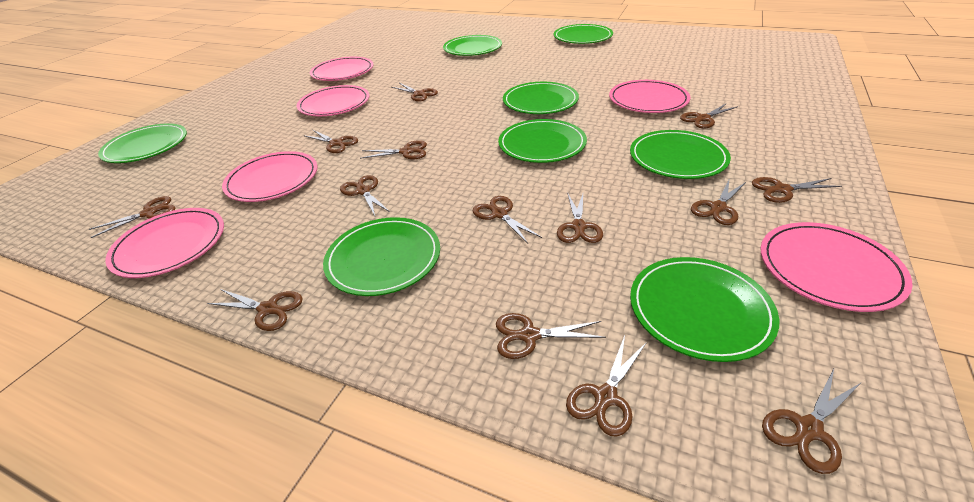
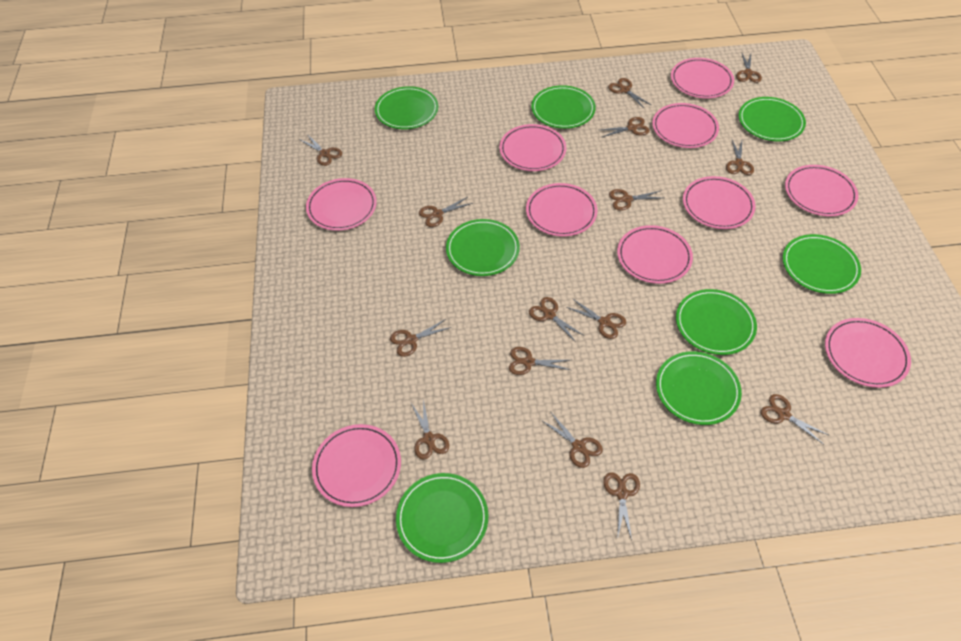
brown scissors: [89,196,175,238] [207,289,303,331] [303,129,358,153] [340,175,390,216] [360,140,427,159] [392,83,438,101] [473,196,542,244] [496,313,606,359] [557,192,603,243] [566,335,647,437] [680,103,738,128] [691,178,746,225] [752,177,842,203] [762,369,862,474] = 14 -> [299,134,342,166] [390,319,452,357] [411,399,449,460] [419,197,473,227] [509,347,570,375] [529,297,584,342] [541,413,603,468] [566,298,626,339] [600,117,650,137] [603,472,640,540] [608,78,651,108] [609,189,662,211] [726,140,754,175] [736,52,762,83] [761,394,828,445] = 15
pink plate: [105,208,224,278] [222,151,317,202] [297,85,370,116] [310,57,373,81] [609,80,691,113] [760,222,913,312] = 6 -> [306,178,377,231] [312,424,401,507] [499,124,566,171] [526,183,597,237] [617,225,693,284] [652,103,719,148] [671,58,734,98] [683,176,756,229] [785,165,858,217] [825,318,911,388] = 10

